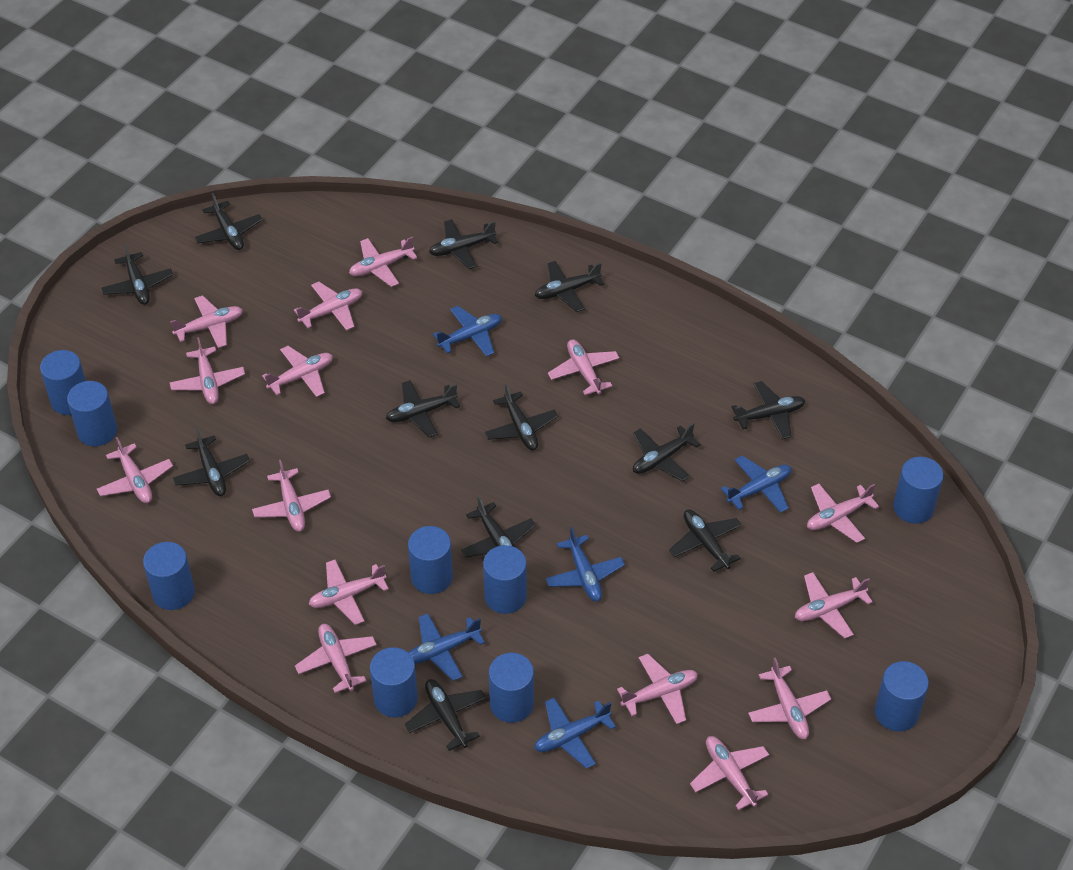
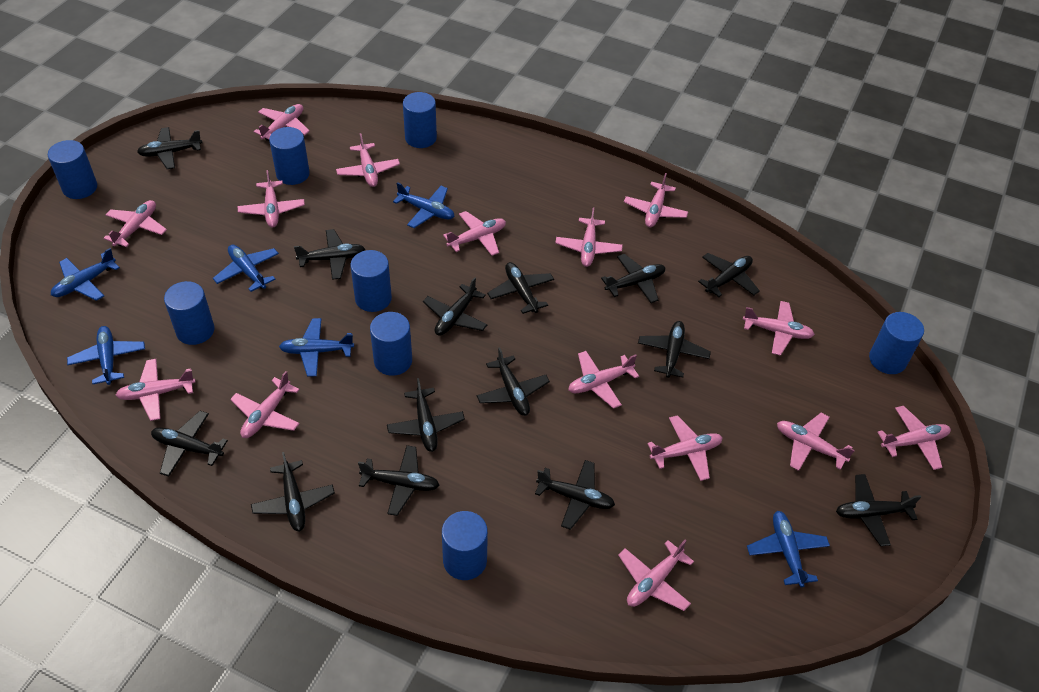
black plane: [101,243,173,305] [173,428,250,496] [194,193,263,250] [386,380,460,437] [405,679,486,751] [429,219,498,269] [461,496,536,557] [484,383,558,450] [535,261,604,312] [633,423,701,482] [669,509,742,572] [732,381,805,440] = 12 -> [137,127,203,169] [151,411,228,477] [251,452,335,532] [294,229,365,280] [358,445,439,516] [387,378,465,452] [423,277,488,336] [477,348,550,416] [487,262,554,314] [535,460,615,530] [601,254,666,303] [638,321,711,378] [698,253,760,297] [836,474,921,546] = 14
blue cylinder: [40,350,86,415] [67,381,117,446] [143,542,195,610] [370,647,418,717] [408,526,453,594] [483,545,527,614] [489,653,534,723] [875,661,929,732] [893,457,943,524] = 9 -> [48,140,97,199] [164,281,214,345] [269,127,310,185] [350,250,392,312] [370,312,412,376] [403,92,437,148] [442,511,488,580] [869,312,924,374] = 8
blue plane: [408,613,485,681] [433,306,502,357] [534,698,616,769] [545,527,625,601] [721,455,791,513] = 5 -> [51,248,120,301] [67,326,145,385] [213,245,279,292] [279,318,354,377] [393,182,455,228] [747,511,830,587] = 6

